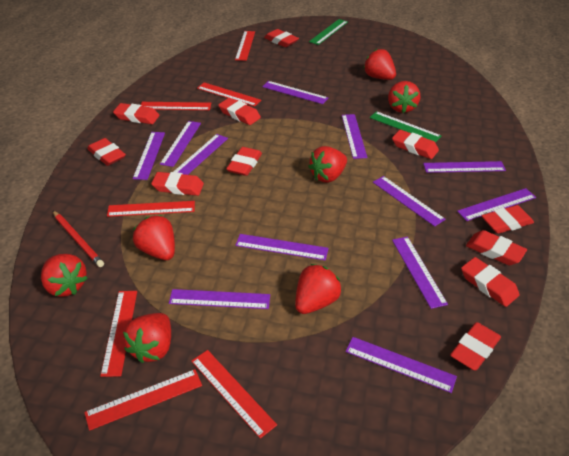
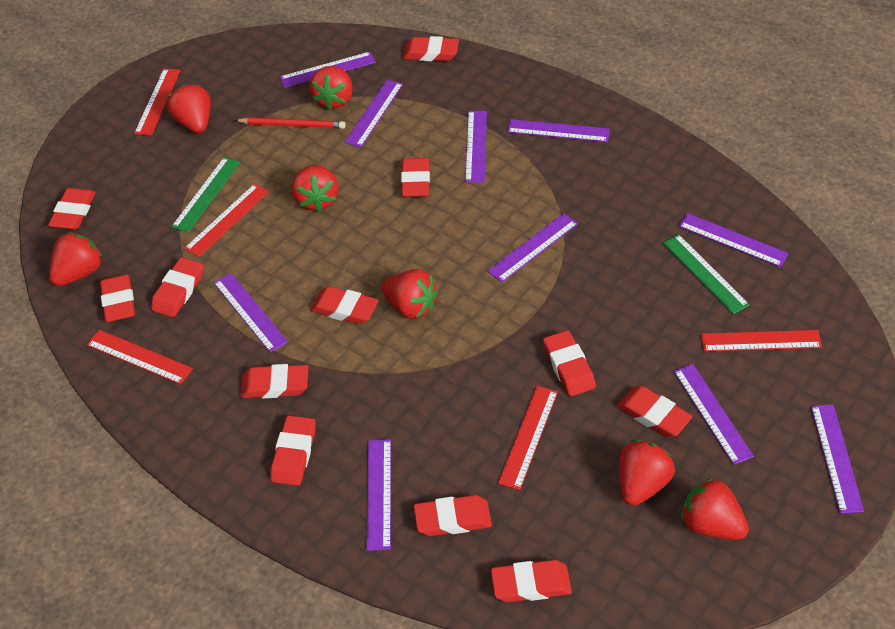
purple ruler: [133,132,165,180] [160,121,201,167] [169,289,270,309] [173,134,228,175] [235,234,329,261] [262,81,328,104] [342,114,367,159] [345,337,457,393] [373,176,446,227] [392,237,448,309] [423,161,506,173] [457,188,536,221] = 12 -> [214,273,288,352] [280,52,376,88] [345,80,403,147] [366,439,391,551] [465,111,487,183] [487,213,578,283] [507,119,610,142] [673,364,754,465] [679,213,789,267] [811,404,864,514] = 10
red eraser: [87,138,126,166] [113,103,159,124] [151,172,204,196] [218,98,261,125] [226,147,262,176] [264,29,299,47] [392,130,439,159] [450,322,501,371] [461,257,520,307] [466,230,527,265] [481,205,534,234] = 11 -> [48,188,96,230] [100,274,135,322] [151,257,203,317] [240,364,308,399] [270,415,316,486] [310,286,378,325] [401,158,430,197] [403,36,459,61] [414,495,492,536] [491,560,572,602] [543,330,596,396] [617,386,692,437] = 12
red ruler: [84,369,202,431] [100,291,137,377] [107,201,195,217] [141,102,211,110] [191,350,277,439] [197,82,261,107] [235,31,255,61] = 7 -> [87,330,193,385] [134,69,181,136] [184,184,269,257] [498,386,558,490] [701,330,822,352] = 5

